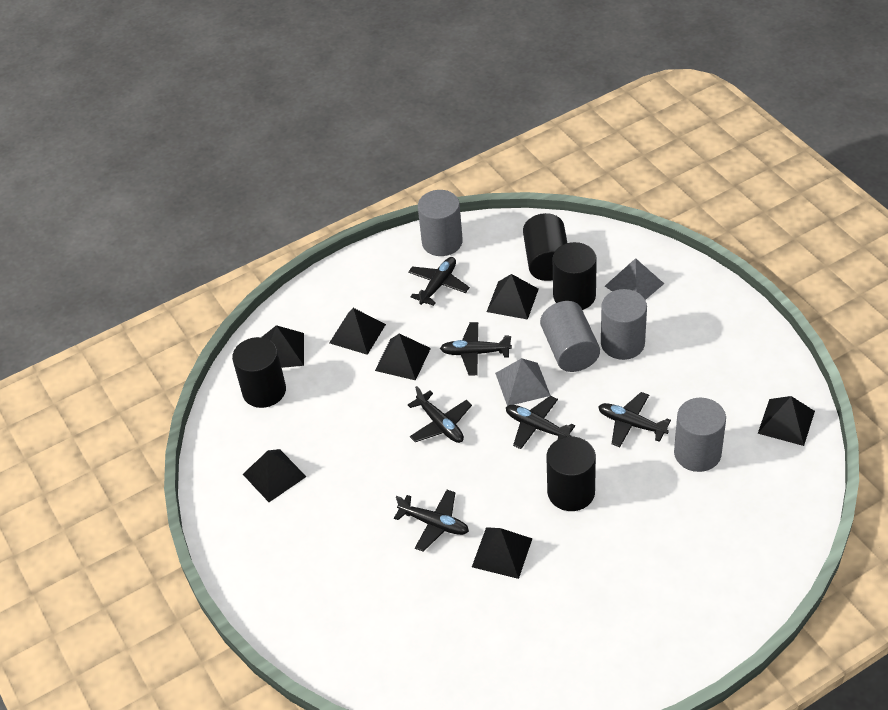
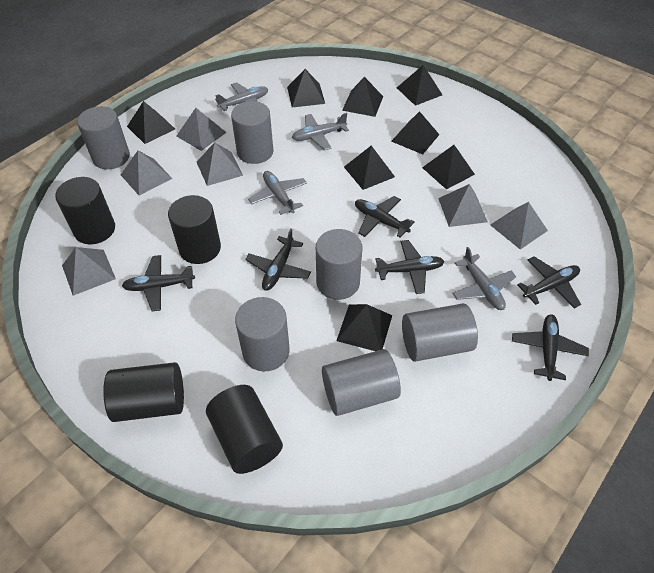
black pyramid: [243,449,306,502] [261,325,304,368] [329,308,386,355] [375,334,431,380] [472,527,533,579] [487,274,539,320] [758,396,815,446] = 7 -> [127,101,175,144] [287,69,325,108] [336,304,392,351] [342,77,383,117] [344,146,395,190] [391,111,439,154] [397,65,442,106] [422,145,475,189] = 8
grey cylinder: [418,190,463,256] [540,301,600,372] [601,289,647,360] [674,398,726,472] = 4 -> [77,106,130,169] [231,101,274,164] [235,297,290,371] [316,229,362,300] [322,349,401,416] [402,304,478,362] = 6
grey plane: none = 0 -> [215,82,268,111] [248,171,307,215] [292,113,349,150] [452,247,516,310] = 4
grey pyramid: [495,358,551,406] [605,258,664,300] = 2 -> [62,247,116,296] [121,150,173,195] [177,108,227,151] [197,142,243,186] [438,184,488,227] [490,202,548,249] = 6

